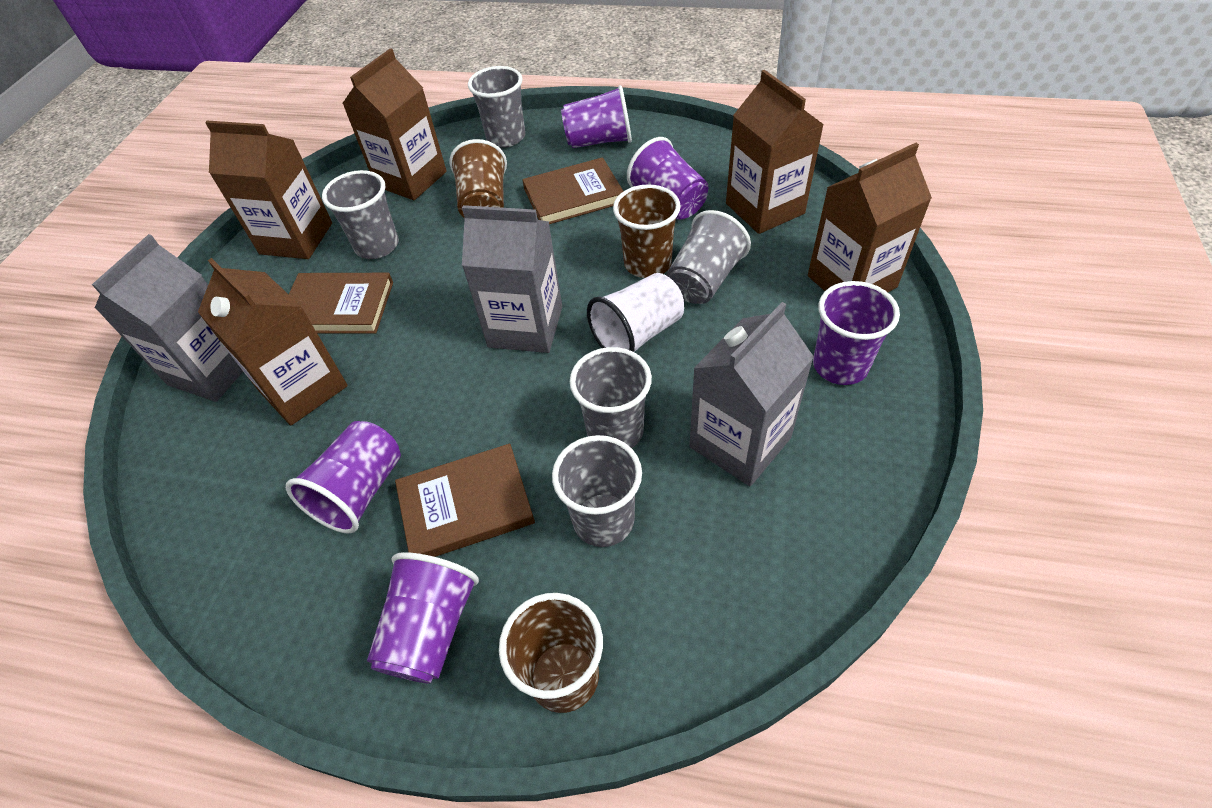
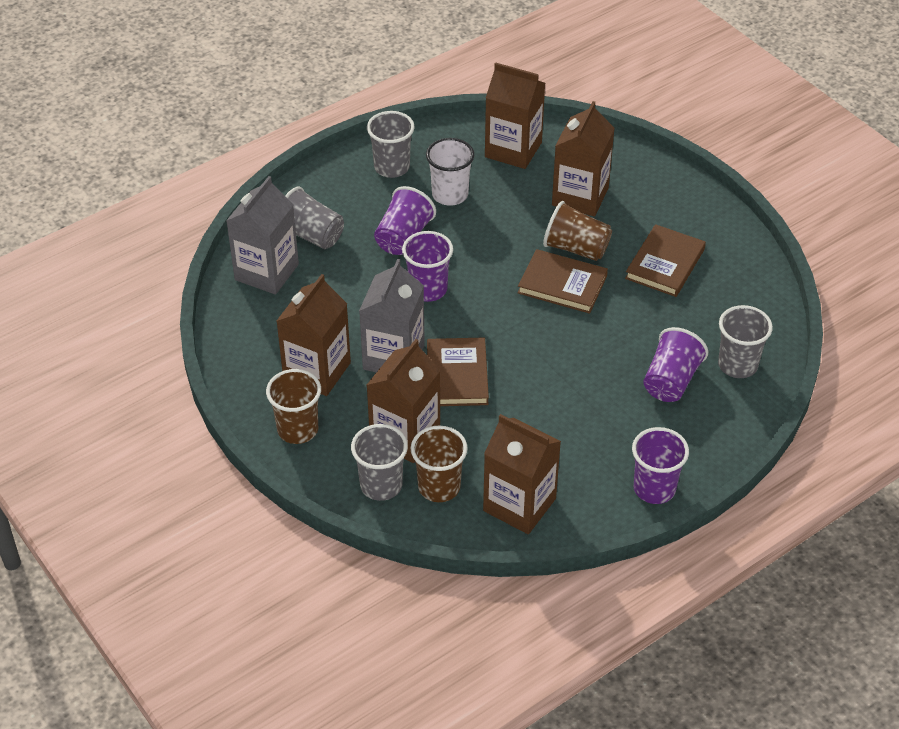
grey carton: [92,234,243,402] [462,205,562,353] [690,302,814,486] = 3 -> [226,176,299,295] [359,259,425,372] = 2
grey cup: [322,170,399,259] [468,66,525,147] [552,435,642,547] [570,347,652,448] [666,210,751,304] = 5 -> [285,187,344,249] [351,424,408,501] [367,111,414,178] [718,305,773,378] = 4
purple cup: [286,421,401,534] [367,552,479,684] [561,85,632,148] [627,137,708,220] [813,281,900,385] = 5 -> [374,186,436,255] [402,231,453,302] [632,427,689,504] [643,327,708,402] = 4

